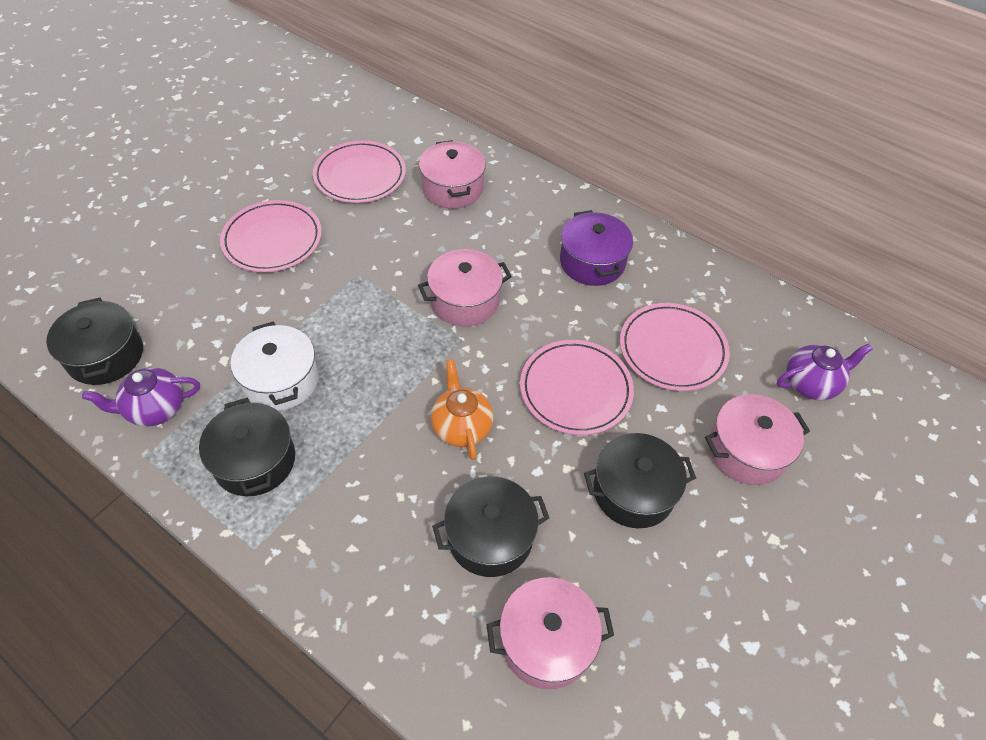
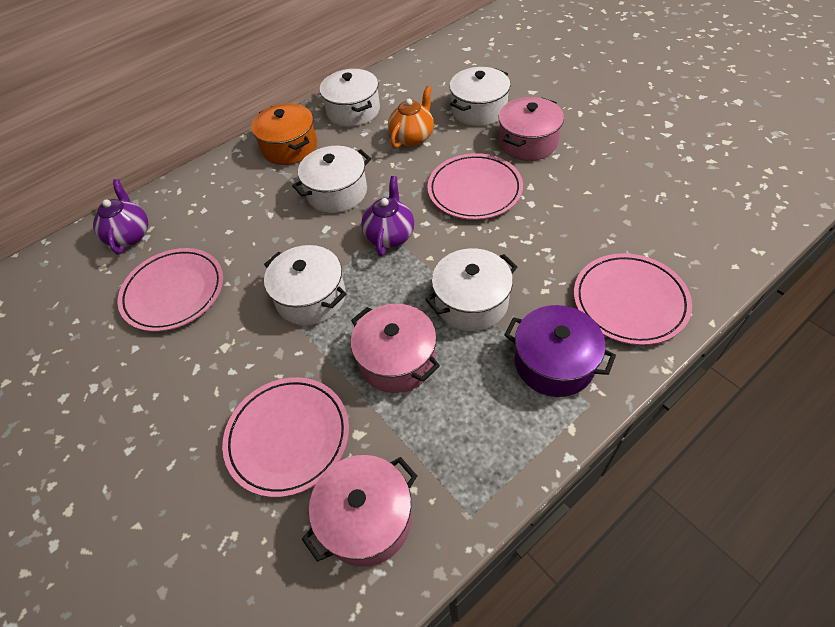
black pot: [46,298,143,385] [199,398,295,496] [432,476,549,577] [584,433,696,528] = 4 -> none = 0
orange pot: none = 0 -> [251,103,317,165] = 1
pink pot: [418,249,512,326] [419,140,486,209] [486,577,614,689] [705,394,810,485] = 4 -> [302,455,417,567] [351,304,440,393] [498,97,564,161] = 3
white pot: [231,322,319,411] = 1 -> [264,245,346,325] [292,146,371,213] [320,69,380,127] [425,248,517,331] [449,67,511,126] = 5

